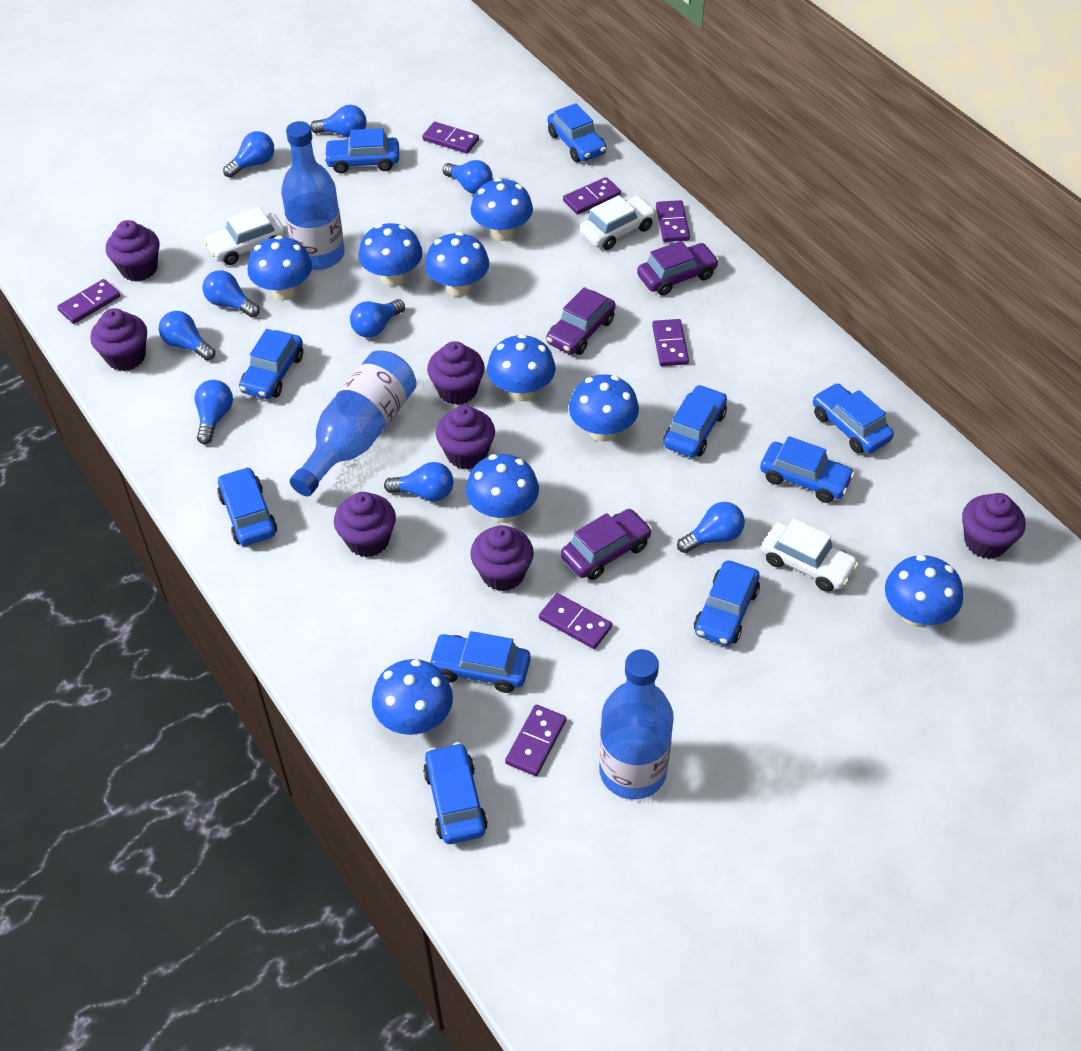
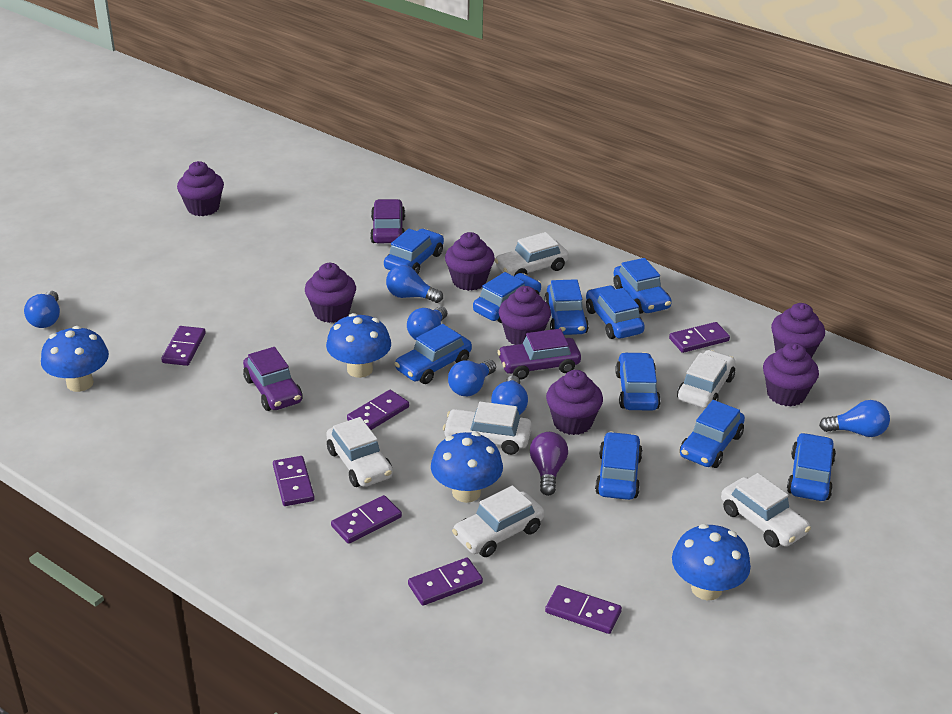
blue bottle: [281,121,345,270] [290,350,417,496] [599,649,674,799] = 3 -> none = 0
blue light bulb: [159,311,215,361] [195,380,233,444] [203,270,260,318] [223,131,274,178] [310,105,366,138] [350,299,405,338] [384,462,454,502] [443,160,493,194] [677,502,745,553] = 9 -> [24,291,60,328] [386,265,443,303] [407,306,447,340] [448,360,496,396] [491,375,528,415] [819,400,890,437] = 6
blue mushroom: [247,235,312,300] [358,223,423,286] [372,659,453,735] [425,232,489,296] [466,454,539,523] [471,178,533,241] [487,334,555,401] [569,374,639,441] [885,555,963,627] = 9 -> [41,326,109,392] [326,313,391,378] [431,432,503,503] [672,524,751,600] = 4
purple light bulb: none = 0 -> [530,432,568,496] = 1
white car: [204,207,286,265] [580,195,657,250] [761,519,859,592] = 3 -> [326,417,393,487] [443,402,532,455] [452,485,544,557] [494,232,569,276] [677,350,735,408] [721,473,811,548] = 6

